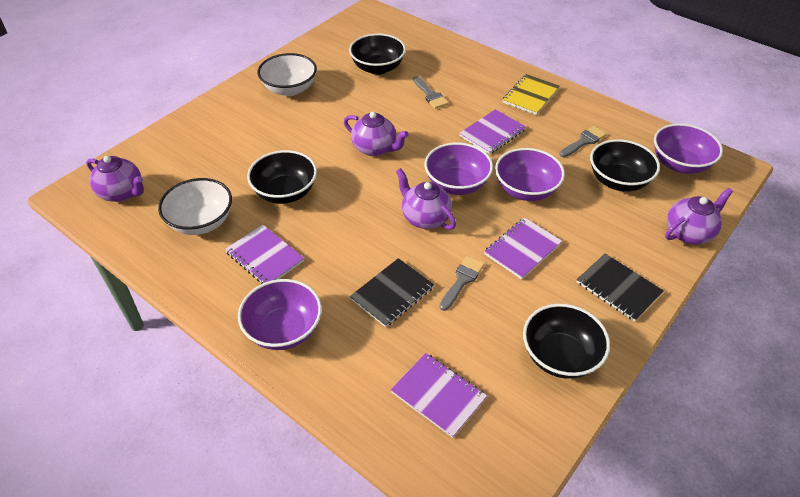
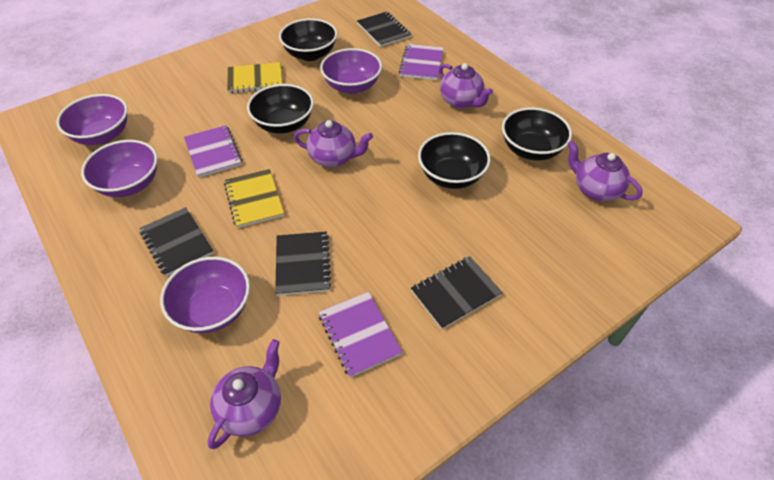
black notebook: [350,258,434,327] [577,253,664,322] = 2 -> [139,207,214,277] [275,232,331,296] [357,12,411,47] [411,256,503,329] = 4
grey brush: [413,76,448,109] [439,256,485,311] [559,126,607,157] = 3 -> none = 0
purple notebook: [225,224,304,284] [391,353,487,438] [459,109,526,155] [484,217,562,280] = 4 -> [184,125,242,178] [318,292,402,378] [399,44,444,80] = 3
white bowl: [158,178,232,235] [257,53,317,96] = 2 -> none = 0
yellow notebook: [502,74,560,115] = 1 -> [224,169,284,228] [227,62,282,93] = 2

